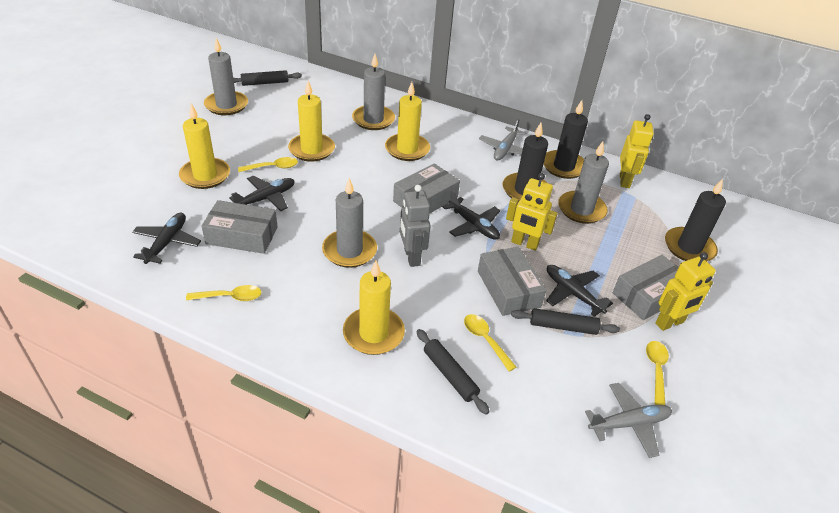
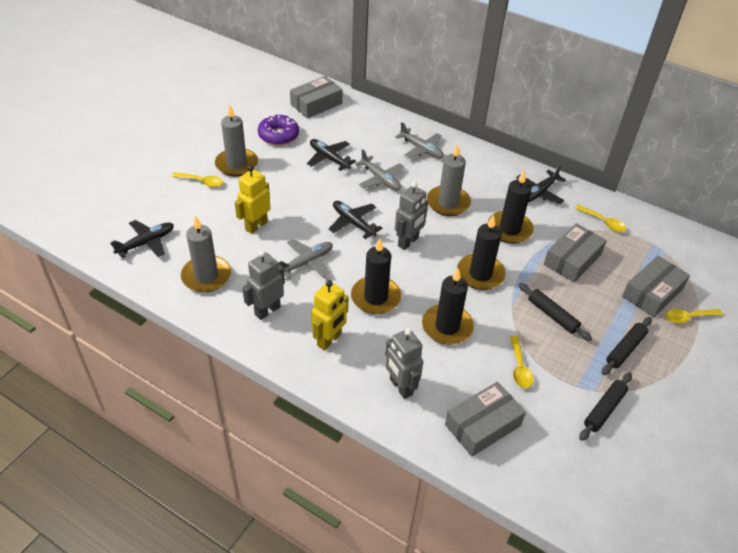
black candle: [502,123,548,202] [544,100,588,179] [665,179,726,261] = 3 -> [351,238,401,314] [422,268,474,345] [457,215,506,290] [488,170,534,244] = 4
grey candle: [204,38,248,115] [322,178,377,268] [352,54,395,130] [558,141,609,224] = 4 -> [181,215,231,292] [215,105,258,176] [427,143,471,216] = 3
grey plane: [479,119,526,160] [585,383,672,458] = 2 -> [278,239,333,279] [355,149,404,191] [395,122,444,159] = 3
grey robot: [400,185,431,267] = 1 -> [242,250,285,320] [385,328,423,399] [395,182,428,250] = 3
purple donut: none = 0 -> [258,114,299,145] = 1
yellow candle: [179,104,230,189] [288,81,335,162] [343,261,405,355] [385,82,430,161] = 4 -> none = 0
yellow robot: [506,173,558,251] [620,114,654,188] [655,252,716,331] = 3 -> [235,165,271,234] [311,280,348,350] = 2

